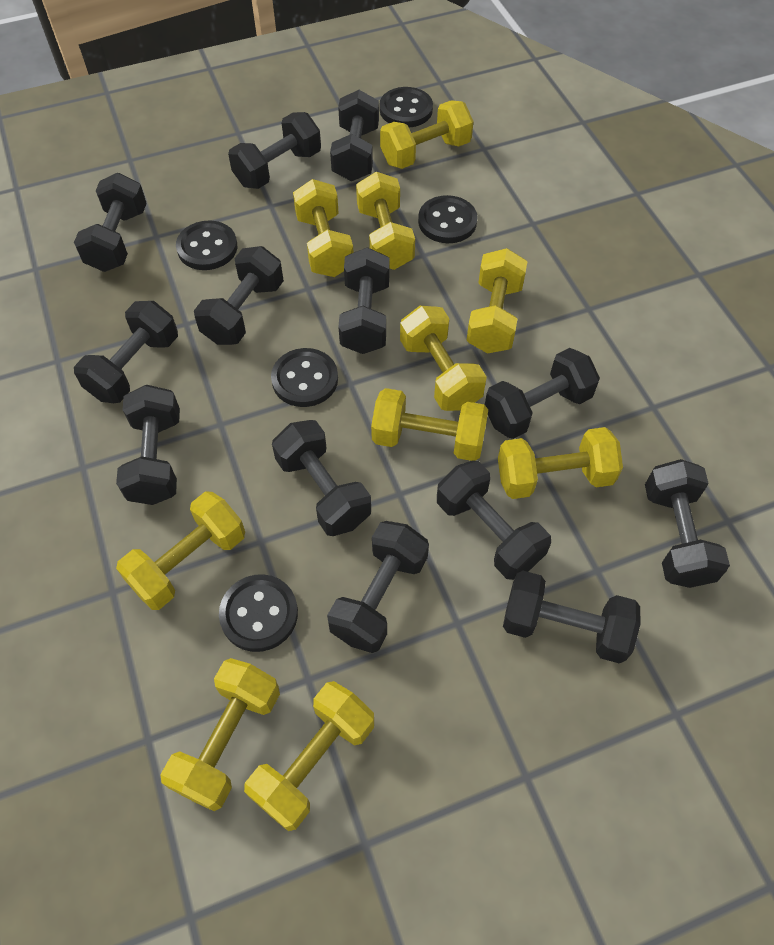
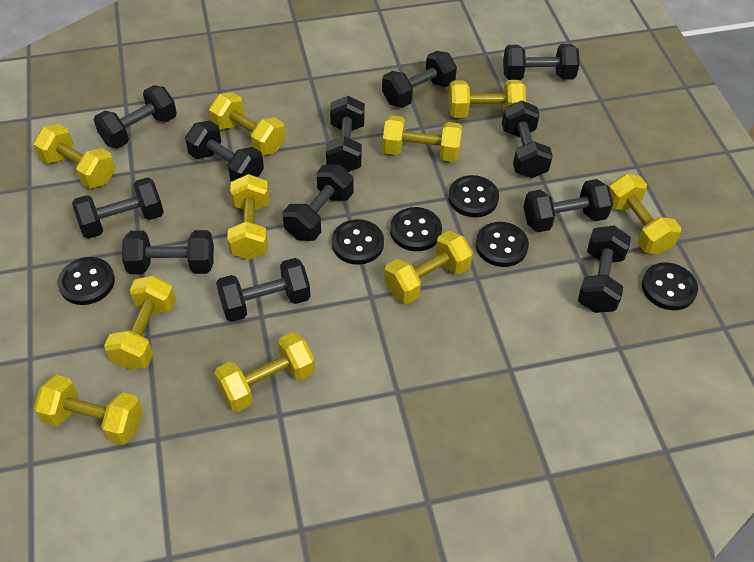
black button: [176,220,237,270] [219,574,298,652] [271,348,338,407] [380,87,433,128] [418,195,478,243] = 5 -> [58,257,115,305] [332,219,384,265] [390,207,442,251] [448,175,499,217] [476,222,529,267] [642,262,698,310] = 6
black dumbbell: [74,173,147,272] [74,301,178,403] [116,384,180,505] [194,246,284,345] [228,112,321,189] [272,420,371,536] [327,521,429,653] [330,90,379,181] [338,247,390,354] [437,461,551,580] [485,348,600,439] [503,571,641,663] [645,459,730,588] = 13 -> [72,177,164,239] [94,85,177,149] [122,230,214,274] [185,121,264,181] [216,258,311,322] [282,165,354,241] [326,96,365,172] [382,51,457,108] [502,100,553,178] [503,44,580,80] [523,179,613,232] [578,225,631,313] = 12

